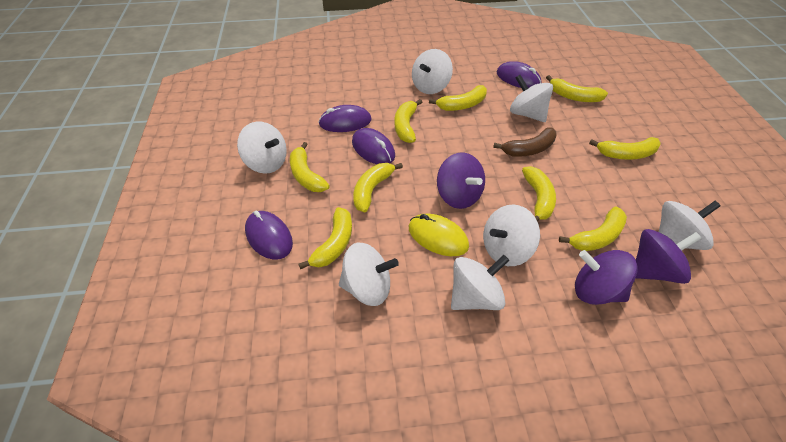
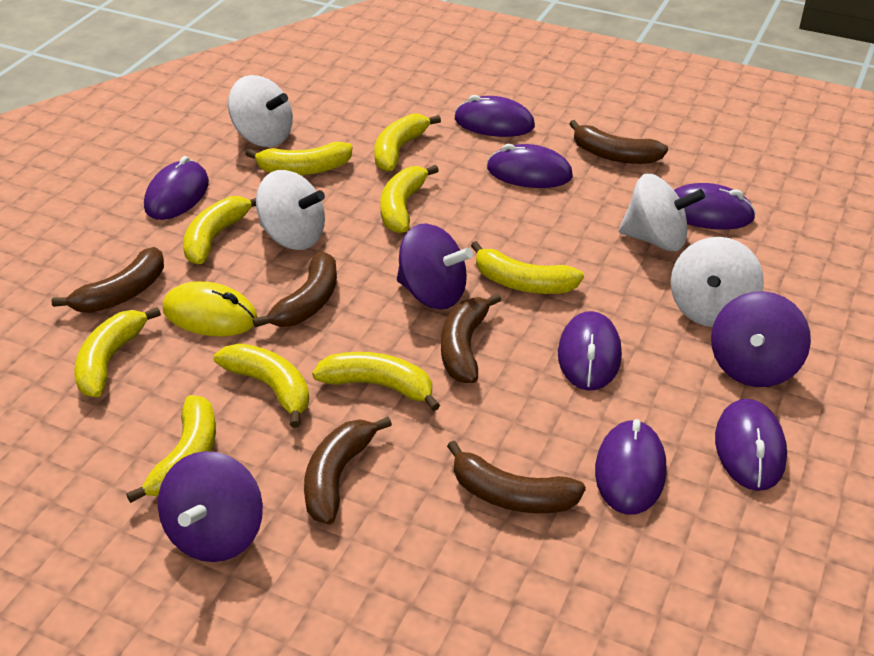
brown banana: [493,127,557,157] = 1 -> [51,247,164,313] [253,252,337,327] [304,417,392,524] [441,293,501,383] [447,441,586,513] [569,120,668,164] = 6
purple mouse: [245,210,293,260] [319,105,372,132] [352,128,395,164] [496,61,541,88] = 4 -> [144,156,209,220] [454,95,535,137] [487,144,573,188] [558,311,622,391] [595,419,666,515] [674,183,756,230] [715,399,787,491] = 7
white spinning top: [237,122,287,174] [339,243,399,306] [412,49,453,94] [451,255,510,310] [483,205,540,266] [510,75,553,122] [659,201,721,250] = 7 -> [228,75,293,147] [256,170,325,250] [619,174,705,252] [671,237,764,327] = 4

